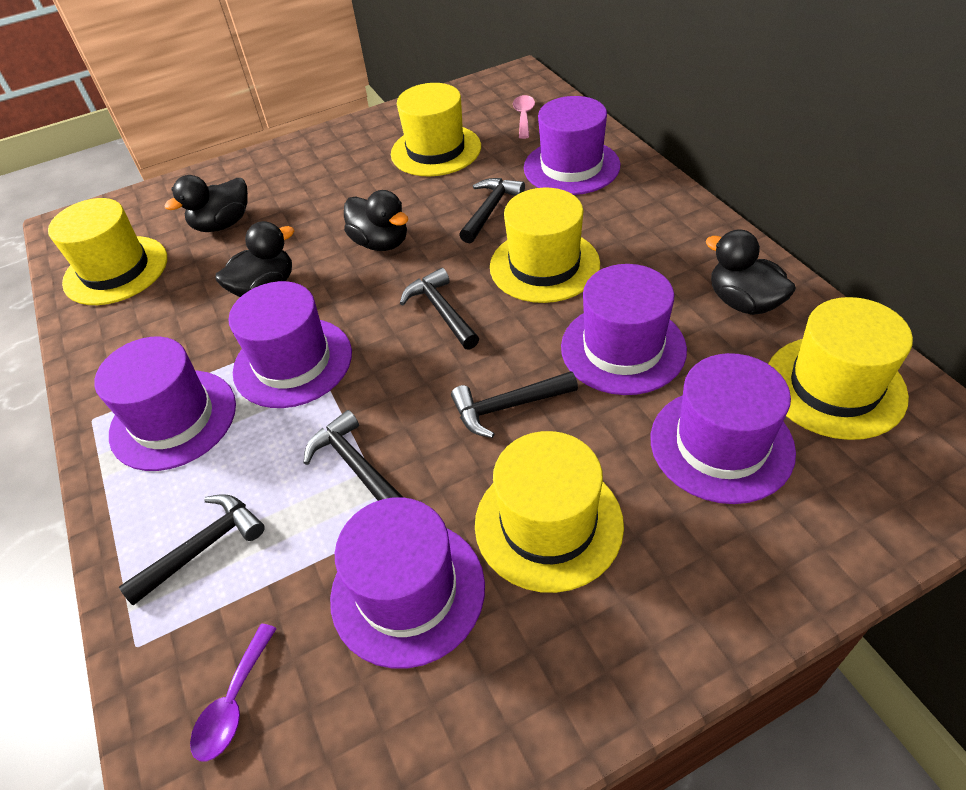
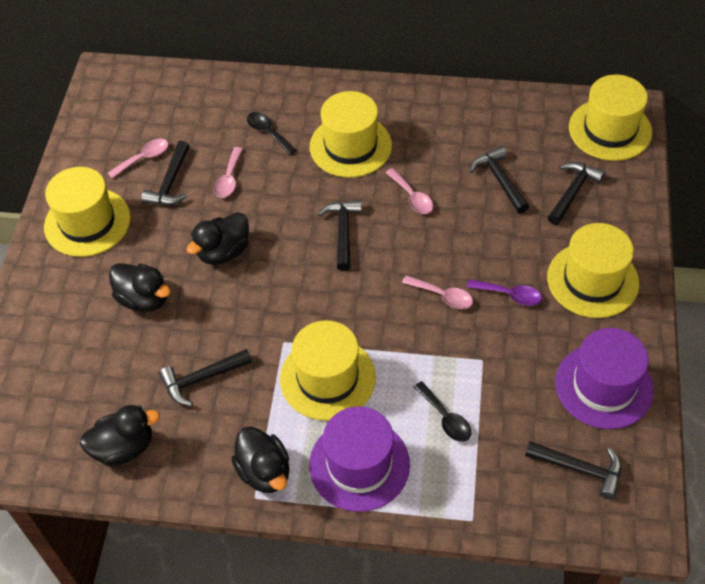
black hammer: [119,494,265,606] [304,410,404,501] [400,268,479,350] [451,371,578,438] [459,178,525,243] = 5 -> [141,141,190,205] [159,349,252,406] [318,200,362,271] [470,146,529,214] [525,441,621,500] [548,162,605,225] = 6
black spoon: none = 0 -> [247,112,296,155] [414,381,471,442] = 2
pink spoon: [513,95,535,139] = 1 -> [108,138,168,178] [214,147,243,198] [386,168,434,214] [402,275,473,309] = 4
purple hat: [94,337,236,471] [228,281,352,408] [330,497,485,668] [524,96,621,195] [561,264,687,395] [651,353,796,504] = 6 -> [309,406,410,512] [555,328,654,429] = 2

